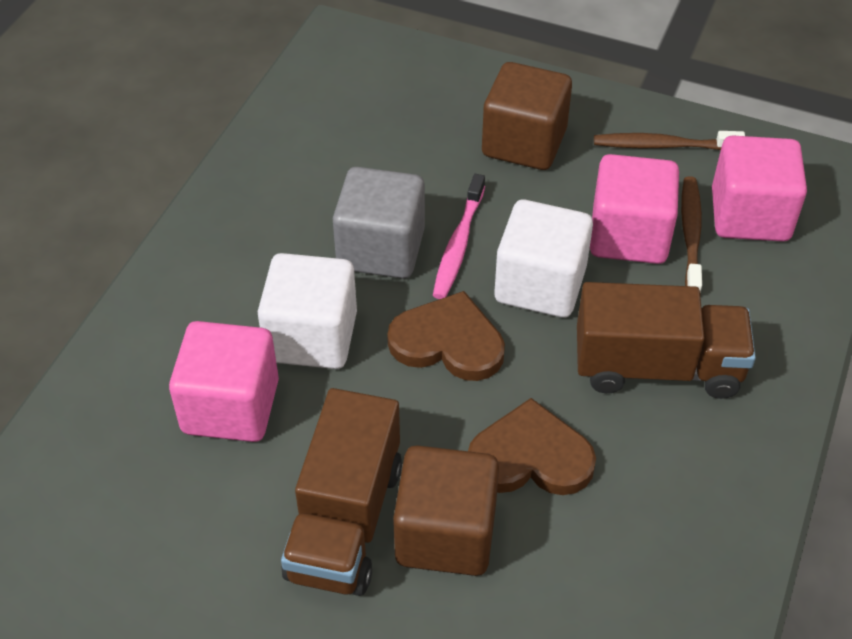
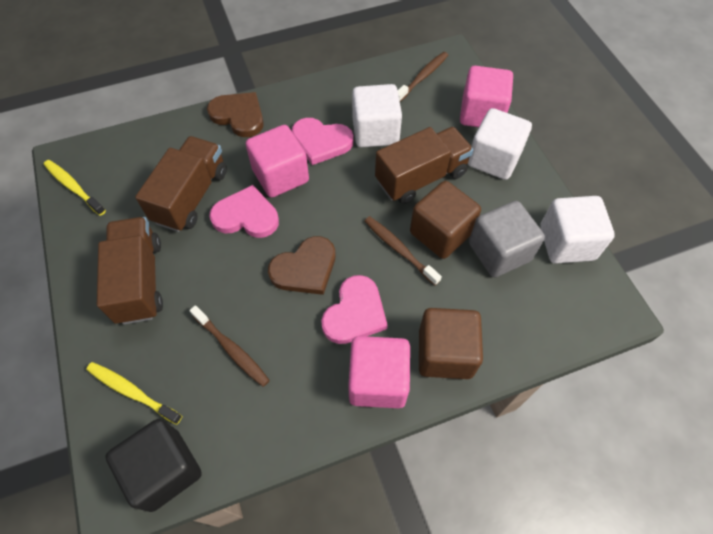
black cube: none = 0 -> [105,419,202,512] = 1
brown toothbrush: [594,131,745,150] [681,176,702,294] = 2 -> [190,305,270,387] [365,216,442,286] [398,52,448,102] = 3
brown truck: [281,388,402,596] [577,282,756,399] = 2 -> [97,217,163,325] [135,136,227,232] [375,127,473,204] = 3
pink heart: none = 0 -> [209,185,279,238] [292,118,354,165] [321,275,388,344] = 3
pink toothbrush: [433,174,485,299] = 1 -> none = 0
white cube: [258,253,357,369] [495,200,593,318] = 2 -> [352,84,402,148] [468,108,532,180] [540,196,615,264] = 3
yellow toothbrush: none = 0 -> [43,160,106,216] [86,362,182,425] = 2

